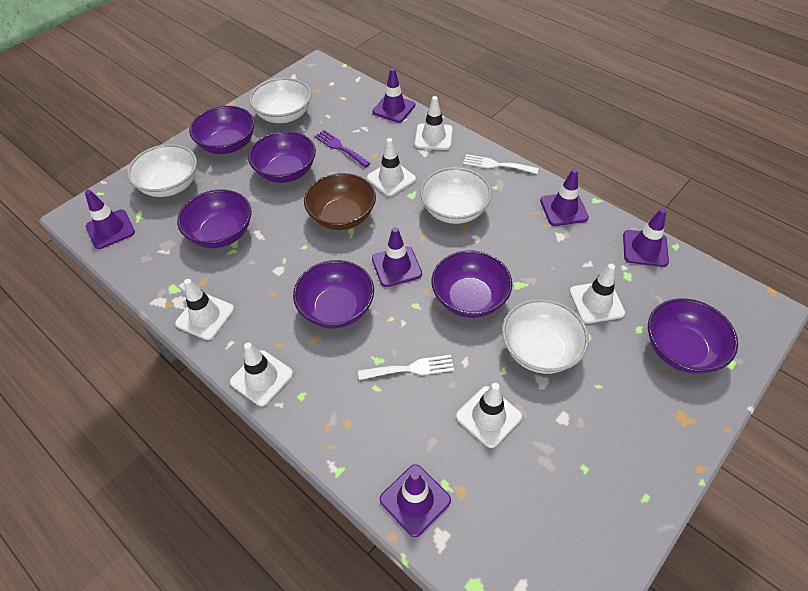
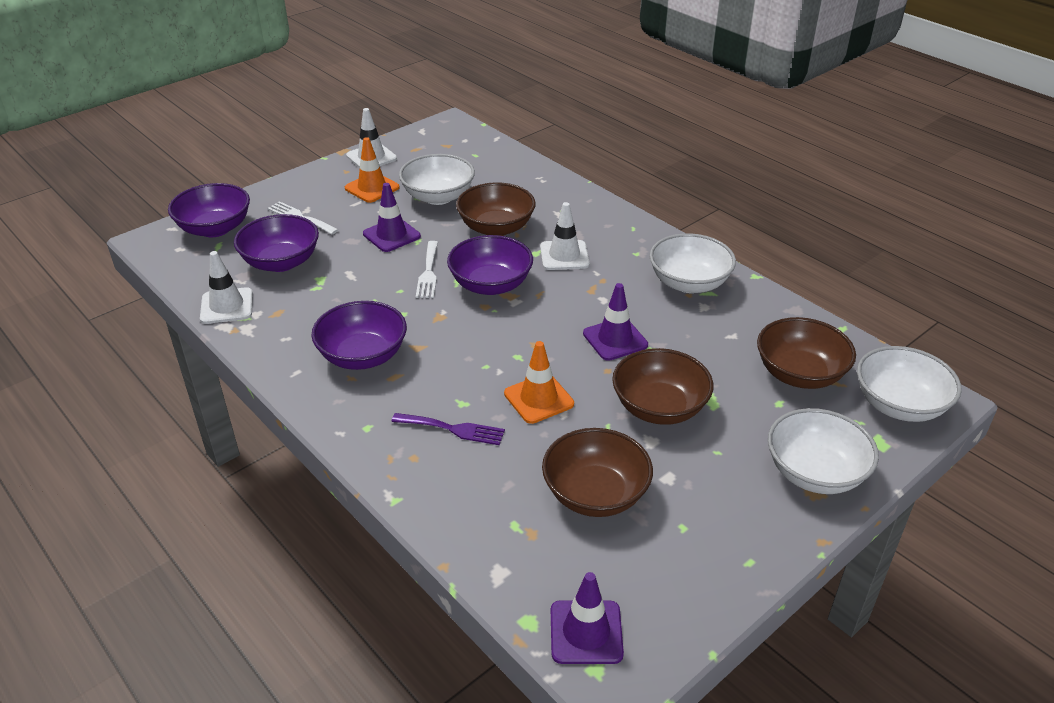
brown bowl: [304,173,376,230] = 1 -> [456,182,536,236] [542,428,653,517] [612,348,713,425] [757,317,856,389] = 4
orange traffic cone: none = 0 -> [345,137,400,203] [504,341,574,424] = 2
purple bowl: [177,190,252,248] [189,106,255,154] [248,131,316,183] [293,260,374,328] [432,250,512,318] [648,298,738,374] = 6 -> [168,183,250,237] [234,214,319,272] [311,301,407,370] [447,235,533,295] = 4
purple traffic cone: [85,190,135,249] [372,68,415,123] [372,227,422,287] [380,464,451,537] [540,169,589,226] [623,208,669,267] = 6 -> [363,183,421,252] [551,572,624,664] [583,283,648,361] = 3
white traffic cone: [175,279,234,340] [230,342,293,406] [367,138,416,197] [415,96,453,150] [456,383,522,448] [569,264,625,324] = 6 -> [200,251,253,324] [346,108,397,168] [540,202,590,270] = 3

